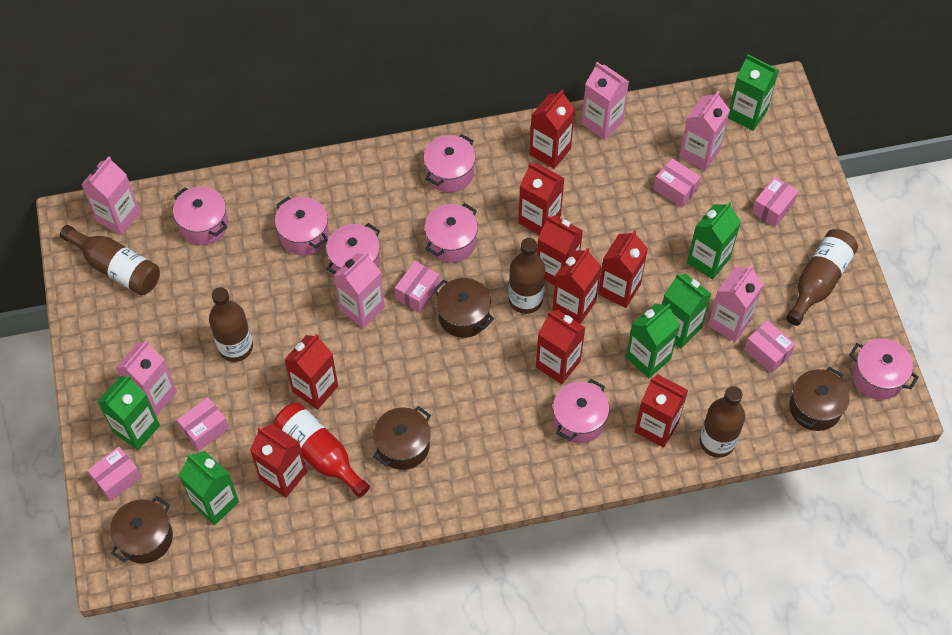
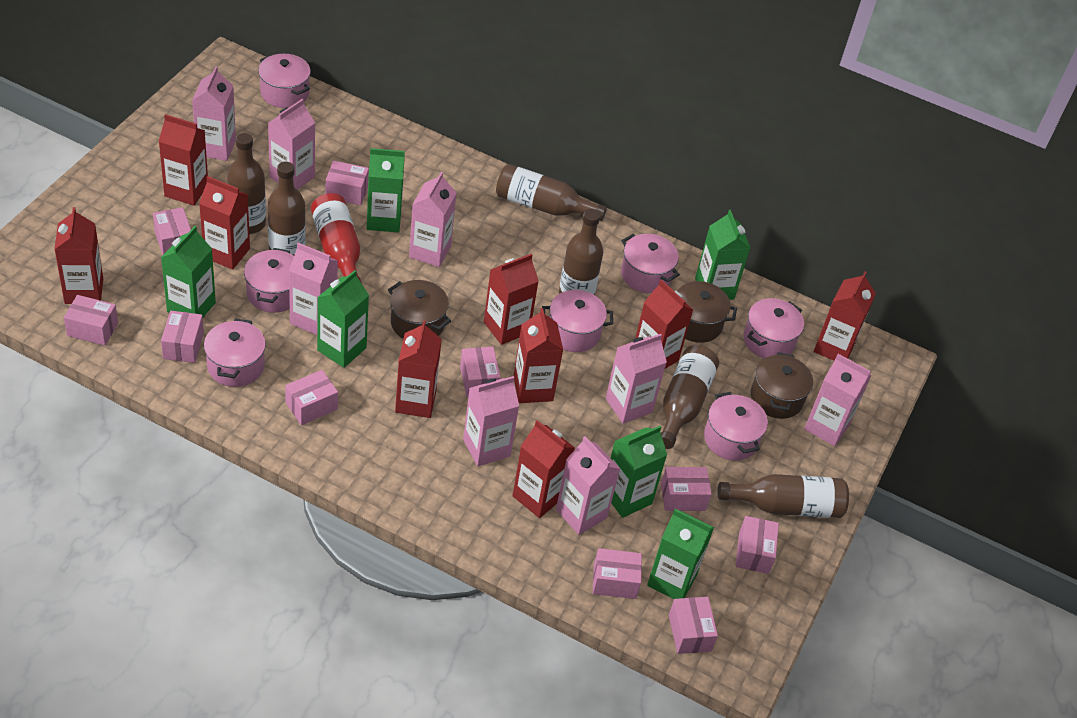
brown bottle: [60,225,160,295] [209,287,253,362] [509,238,545,314] [700,386,745,458] [786,229,858,326] = 5 -> [227,133,266,234] [268,162,306,256] [496,164,607,221] [559,209,603,295] [661,345,719,449] [717,474,849,518] = 6
brown pot: [110,496,173,563] [373,406,431,470] [433,278,494,338] [789,367,849,431] = 4 -> [388,280,451,339] [678,281,737,343] [751,352,813,419] = 3
pink box: [87,446,142,501] [177,397,229,451] [395,261,439,313] [654,158,701,208] [744,320,795,373] [752,177,798,227] = 6 -> [64,295,118,345] [153,207,191,255] [161,311,204,363] [285,370,338,425] [326,161,369,205] [460,347,500,397] [593,548,642,599] [661,467,712,511] [669,597,718,654] [736,516,779,574] = 10
pink carton: [81,157,140,235] [116,340,177,416] [334,252,385,328] [581,62,629,140] [679,91,730,171] [708,265,764,342] = 6 -> [192,66,236,161] [268,99,315,190] [289,243,338,335] [409,172,457,267] [463,376,519,466] [556,436,620,535] [606,334,667,424] [804,354,872,446] = 8

